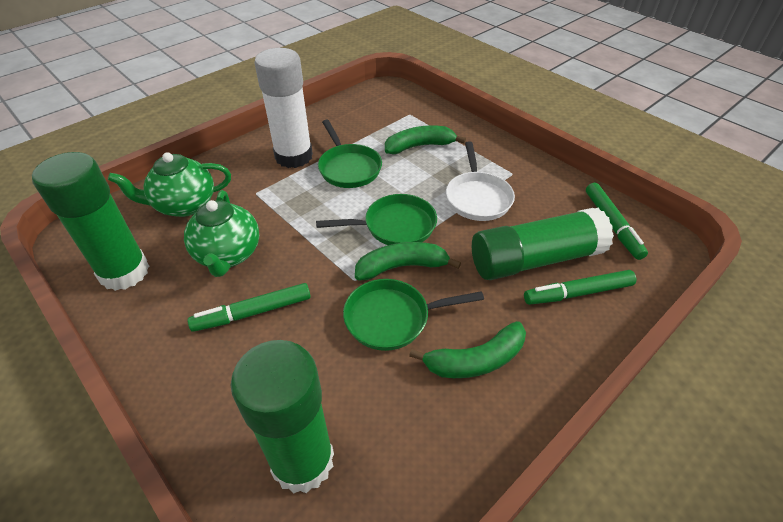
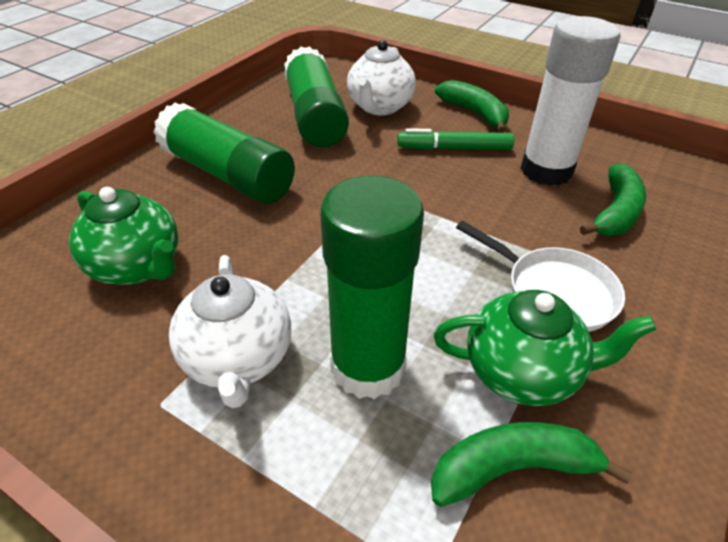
green marker: [187,283,311,332] [524,270,636,305] [586,183,648,260] = 3 -> [397,128,514,150] = 1
green pan: [316,194,437,245] [318,120,382,188] [343,279,484,351] = 3 -> none = 0
white teapot: none = 0 -> [169,255,291,408] [347,40,416,115] = 2

